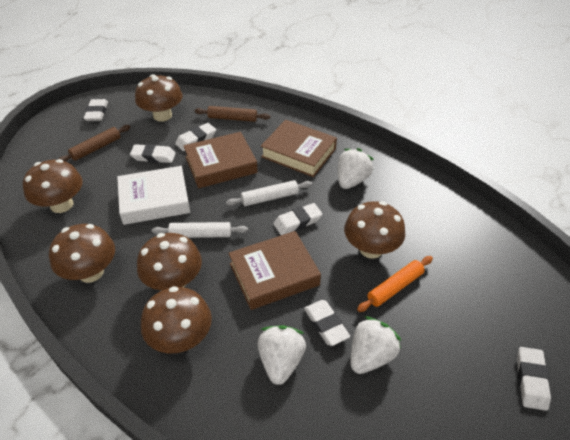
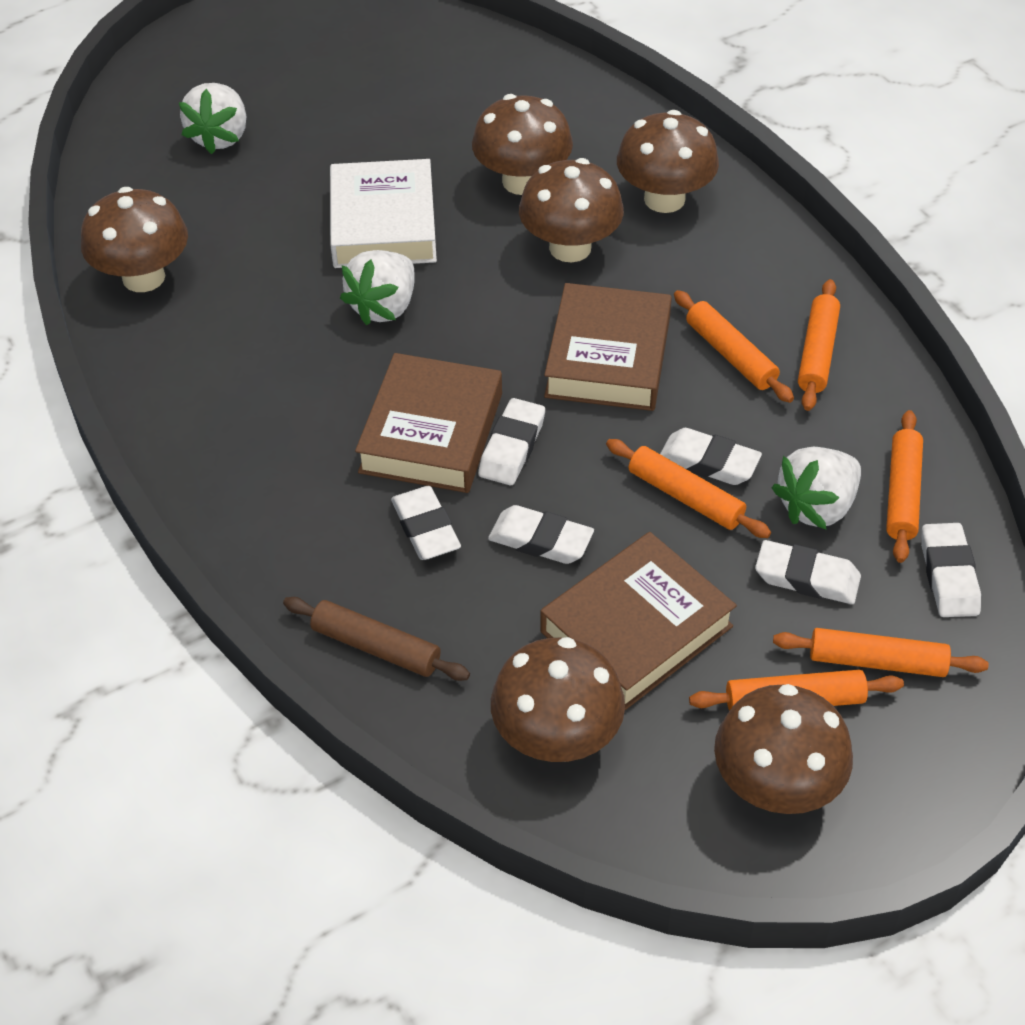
brown rolling pin: [58,125,130,162] [195,106,270,122] = 2 -> [283,597,470,681] = 1
orange rolling pin: [357,256,433,312] = 1 -> [606,439,771,538] [674,290,794,403] [689,670,904,711] [773,628,989,677] [798,279,840,411] [886,410,923,563] = 6
white rolling pin: [152,222,248,238] [226,180,312,206] = 2 -> none = 0

